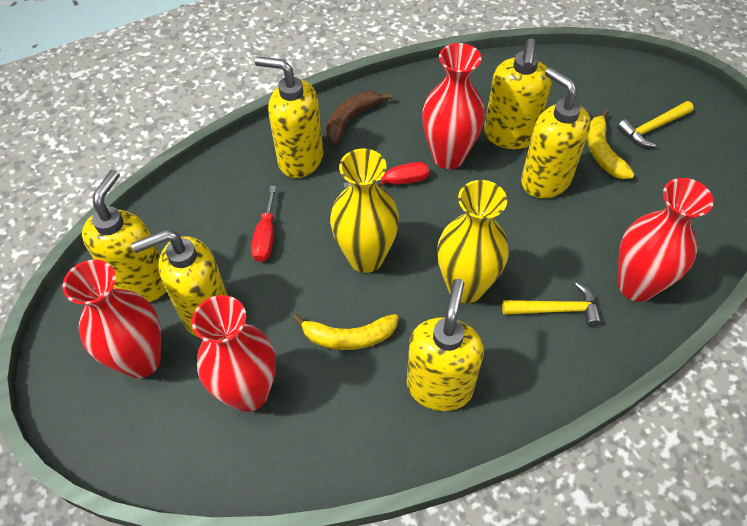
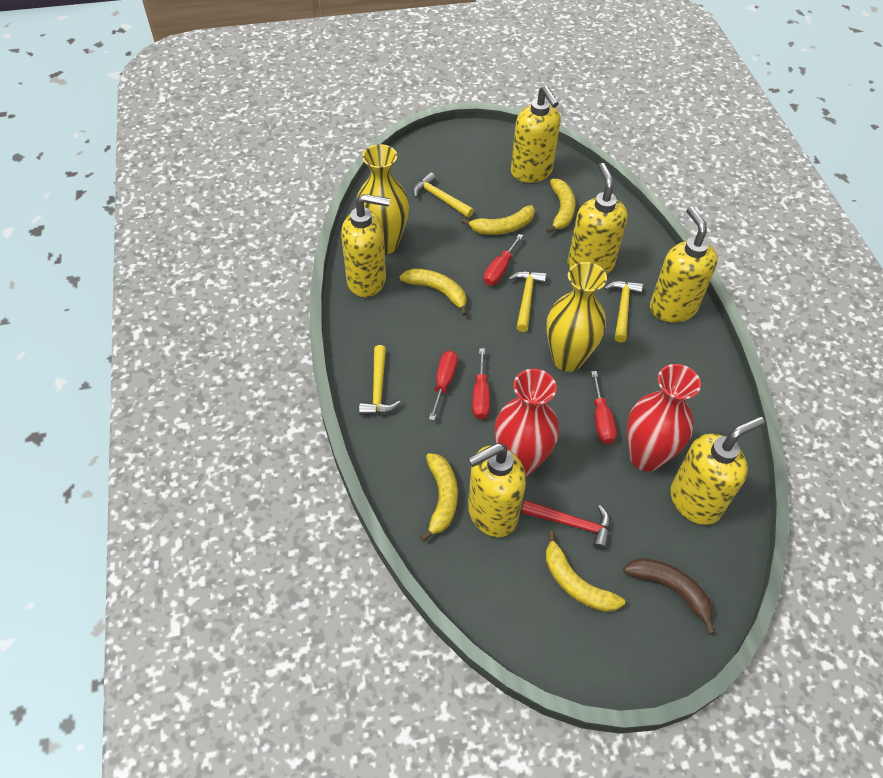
red hammer: none = 0 -> [522,500,611,550] = 1
red screwdriver: [251,186,276,262] [343,162,429,188] = 2 -> [429,350,458,420] [472,348,490,419] [484,234,523,286] [591,371,617,444] = 4
red vase: [62,260,161,378] [192,295,276,412] [422,43,485,169] [618,178,714,302] = 4 -> [495,369,559,476] [627,364,701,472] = 2
yellow banana: [292,314,398,350] [587,109,635,179] = 2 -> [399,268,467,316] [420,453,458,542] [461,205,535,235] [546,179,575,233] [546,531,625,612] = 5
yellow hammer: [502,283,602,327] [617,101,694,147] = 2 -> [359,345,401,415] [413,172,474,218] [508,271,547,332] [604,281,643,342] = 4

